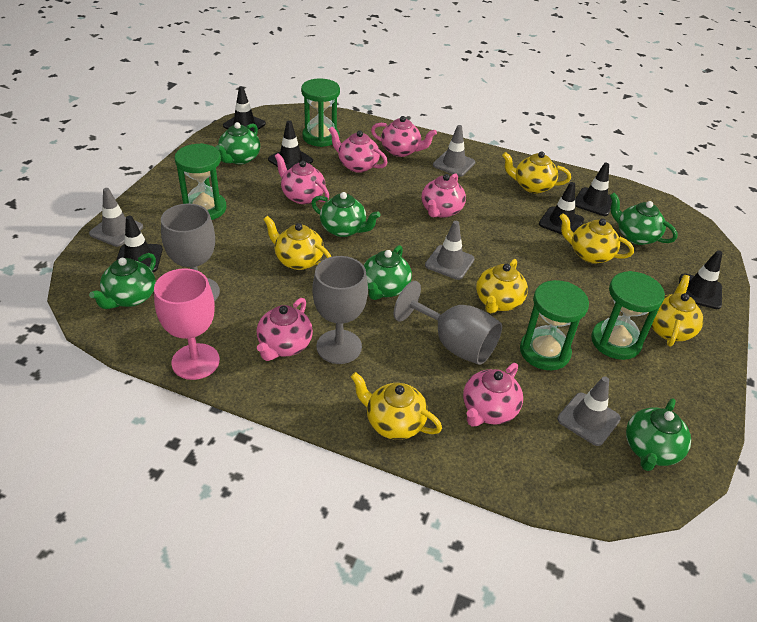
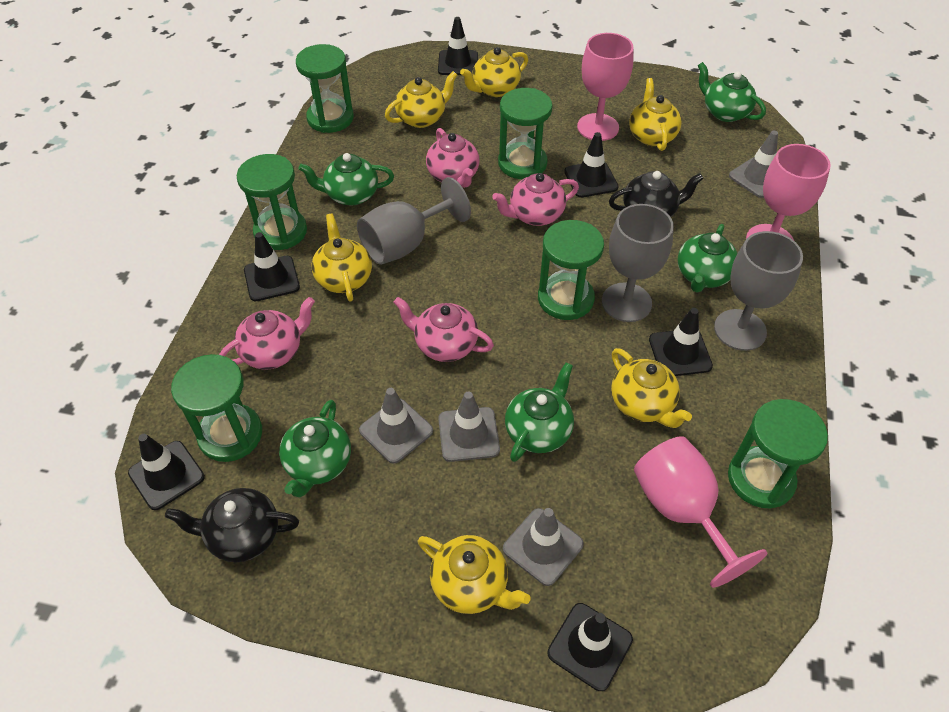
black teapot: none = 0 -> [165,488,299,562] [609,171,704,217] = 2
green hourglass: [174,143,227,220] [301,78,340,147] [520,280,589,370] [591,271,665,360] = 4 -> [171,354,262,462] [236,154,307,250] [296,44,354,133] [498,88,553,179] [538,220,604,320] [728,399,828,509] = 6
green teapot: [89,253,156,309] [215,122,260,164] [311,192,381,237] [363,245,412,300] [610,193,678,245] [626,398,691,471] = 6 -> [279,400,351,498] [299,153,394,205] [505,362,574,462] [678,224,738,293] [698,62,766,122] = 5
pink goblet: [154,268,220,380] = 1 -> [577,33,634,141] [634,436,767,588] [746,144,831,240] = 3
pink teapot: [257,298,313,361] [275,153,329,204] [328,127,388,173] [371,116,437,157] [421,173,466,218] [463,363,523,426] = 6 -> [219,297,315,370] [393,297,494,362] [426,128,480,188] [492,173,579,226] = 4

